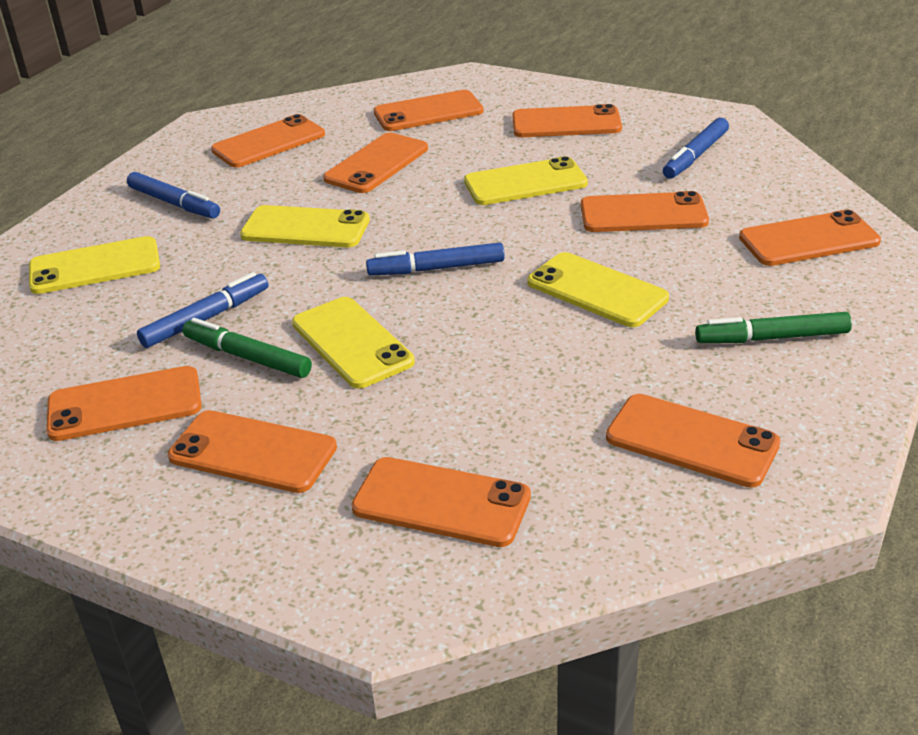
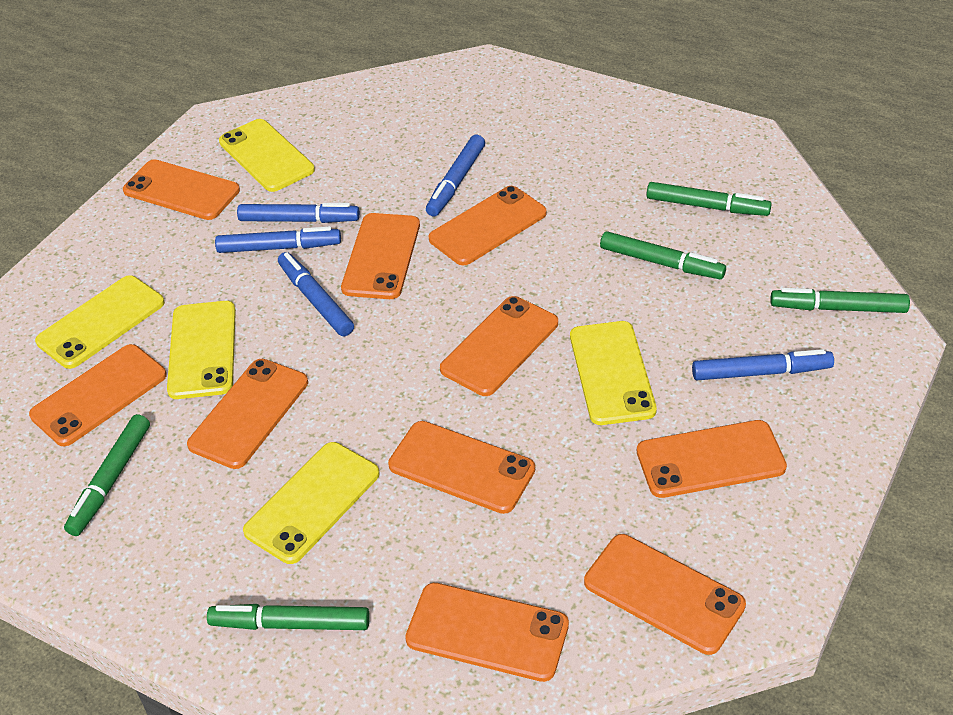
blue marker: [127,172,220,218] [137,272,268,348] [366,242,505,276] [663,118,729,179] = 4 -> [215,226,341,253] [237,203,360,223] [278,252,354,336] [426,135,485,217] [692,349,834,380] = 5
green marker: [182,318,312,378] [695,312,852,343] = 2 -> [64,414,150,536] [207,604,370,630] [600,231,726,279] [647,182,772,216] [770,288,910,313] = 5

